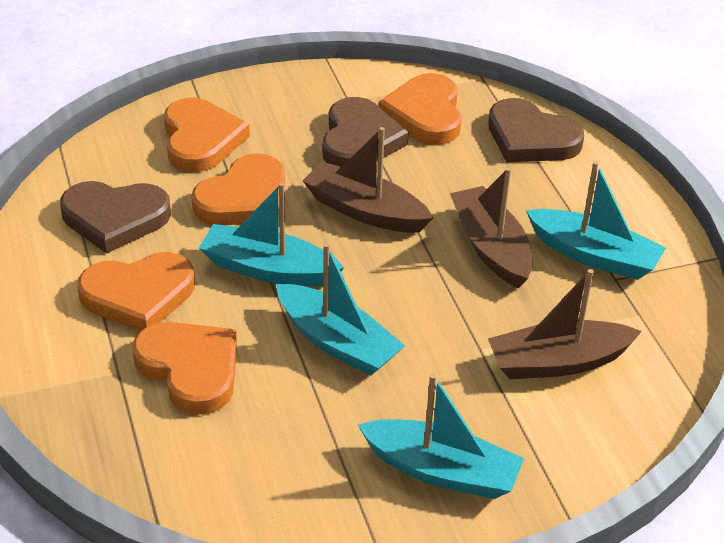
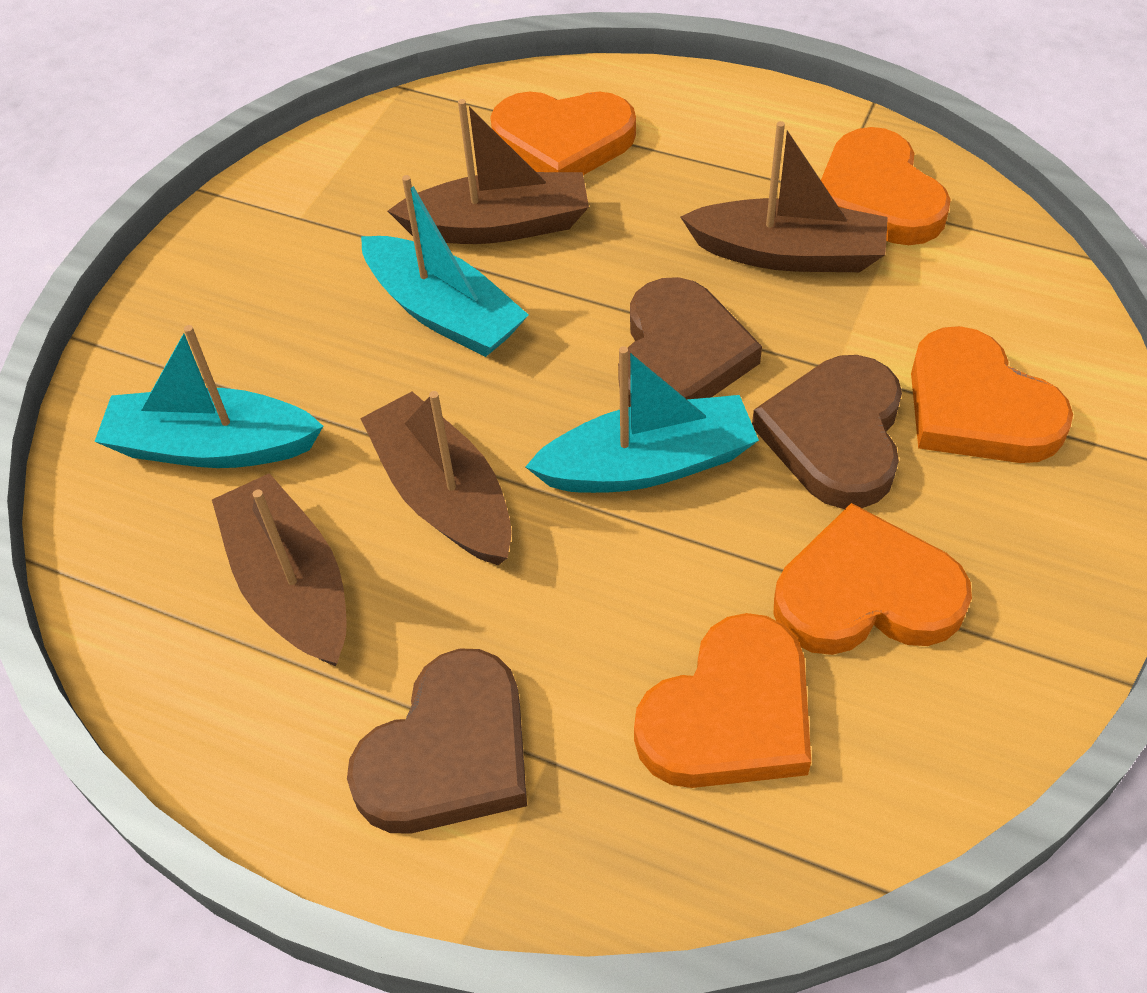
brown boat: [303,127,433,233] [450,167,533,288] [488,269,642,379] = 3 -> [212,473,347,666] [360,391,512,565] [388,99,589,244] [680,121,888,272] = 4
turquoise boat: [199,182,344,286] [276,243,405,376] [358,374,524,499] [526,161,666,280] = 4 -> [94,325,323,468] [361,175,529,357] [525,346,759,493] = 3

